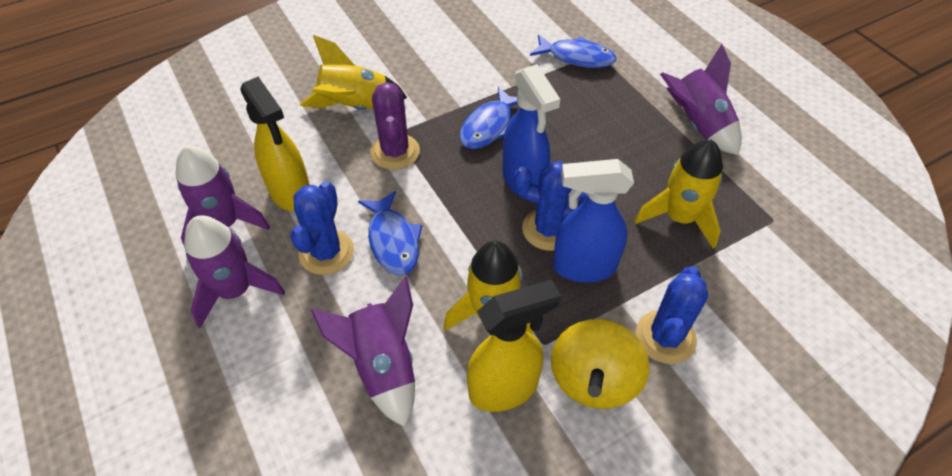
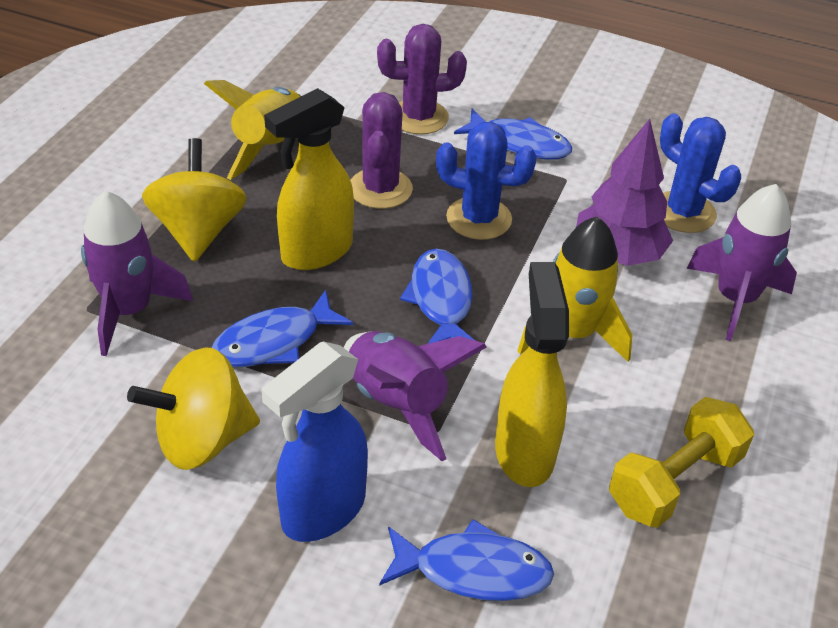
blue cactus: [290,181,354,275] [514,161,588,251] [636,266,708,364] = 3 -> [436,122,537,240] [660,113,741,233] = 2
blue fish: [358,191,422,275] [459,87,518,149] [530,34,616,68] = 3 -> [212,290,353,367] [379,519,554,601] [400,249,474,344] [454,109,572,160] = 4
blue spray bottle: [503,64,560,195] [553,159,634,282] = 2 -> [261,341,368,542] = 1
purple cactus: [370,82,420,170] = 1 -> [350,92,413,209] [377,24,467,134] = 2
purple rocket: [176,146,270,248] [184,215,285,328] [311,277,415,427] [660,44,742,155] = 4 -> [81,191,193,356] [344,331,487,461] [686,184,797,341] = 3
purple tree: none = 0 -> [576,119,673,266] = 1
yellow dumbbell: none = 0 -> [609,397,754,528] = 1
yellow rocket: [300,35,407,110] [444,240,533,335] [635,139,723,249] = 3 -> [204,80,301,180] [517,217,632,362] = 2
yellow spinning top: [551,319,649,409] = 1 -> [127,348,260,470] [142,138,247,262] = 2

